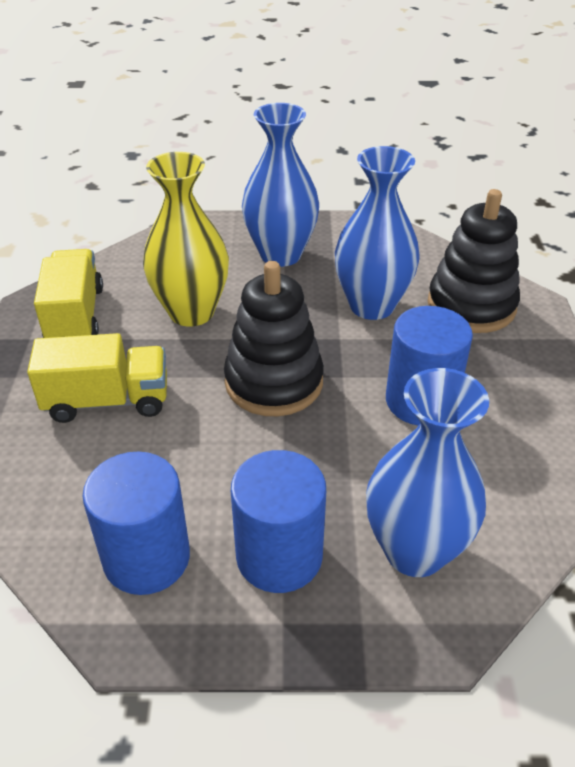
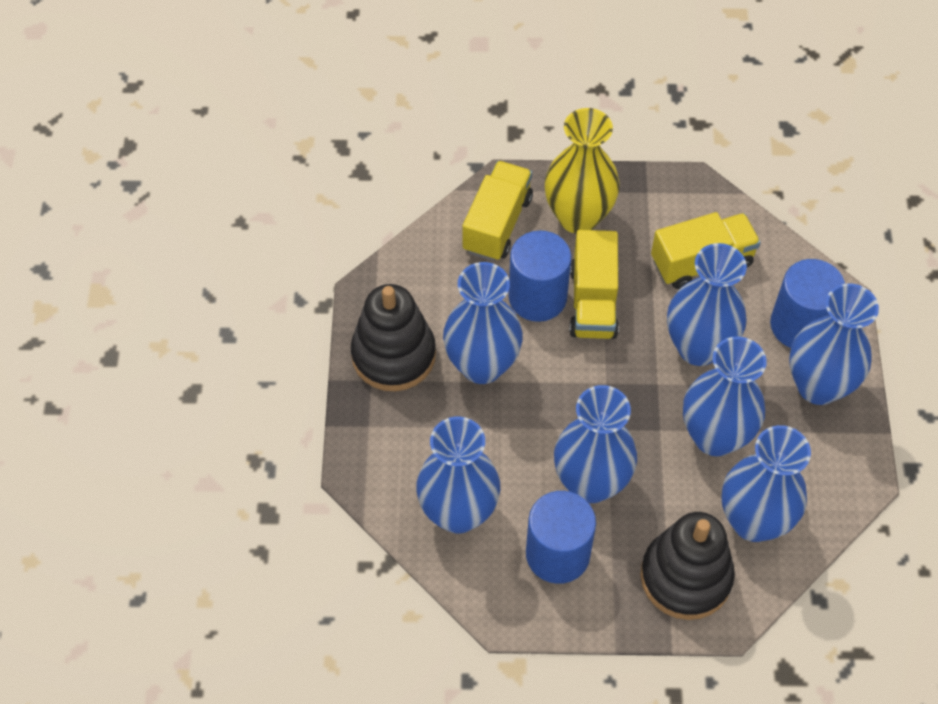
blue vase: [242,103,319,267] [335,146,420,320] [366,368,489,577] = 3 -> [416,417,500,534] [443,262,523,384] [554,385,637,503] [667,243,747,366] [683,336,767,456] [721,425,811,542] [789,283,879,405] = 7
yellow truck: [27,333,167,423] [34,249,103,338] = 2 -> [462,161,533,261] [569,230,619,339] [651,212,761,289] = 3

